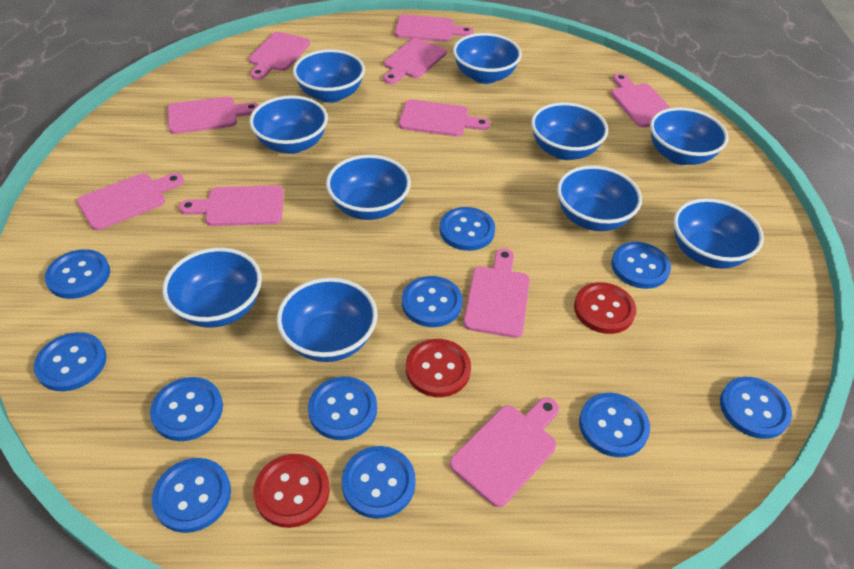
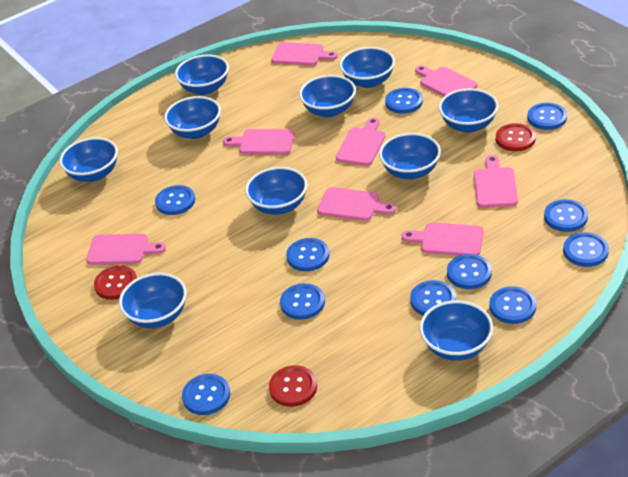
pink cutting board: [77,173,184,230] [168,97,259,134] [179,185,284,226] [249,32,310,80] [384,38,447,84] [395,14,473,42] [399,100,490,136] [450,397,559,507] [464,248,530,338] [611,73,670,127] = 10 -> [86,234,166,265] [223,129,295,155] [271,42,338,66] [317,187,396,221] [336,118,385,166] [402,223,484,256] [415,65,477,96] [474,155,518,208] = 8

